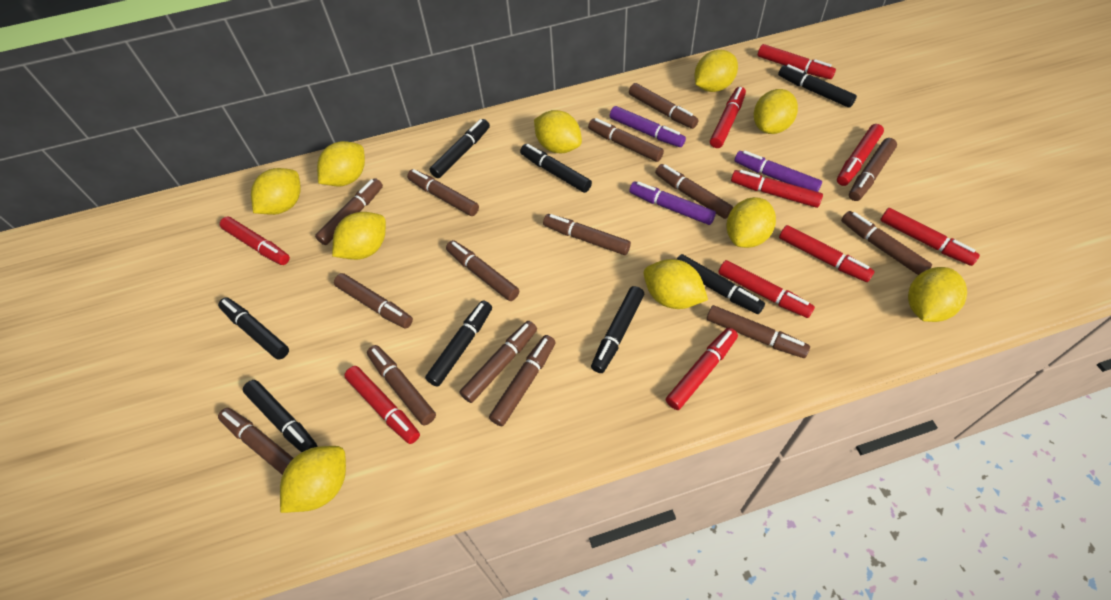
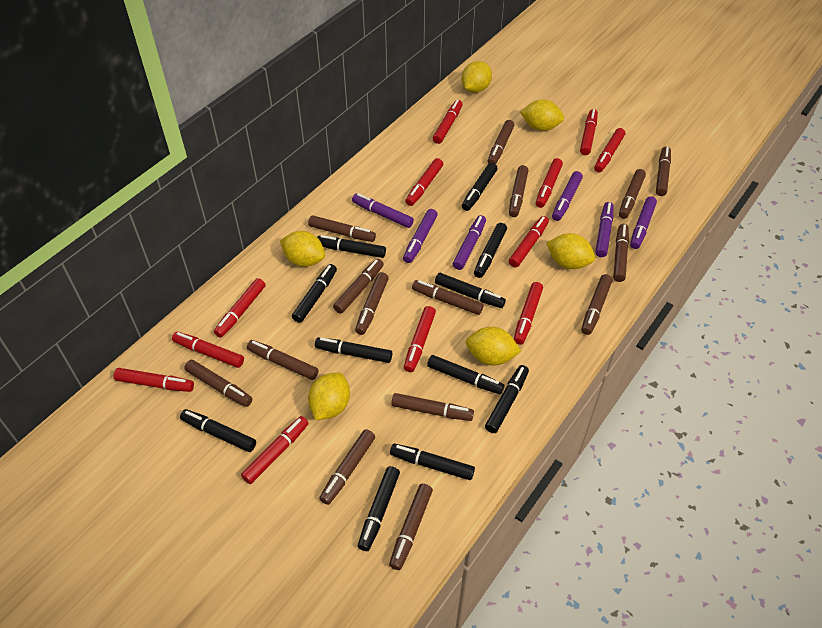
black marker: [218,297,289,360] [243,380,317,453] [425,300,492,387] [429,119,490,178] [520,144,592,193] [591,286,644,373] [677,254,765,314] [778,64,857,108] = 8 -> [180,409,256,452] [292,264,337,323] [315,337,392,363] [317,235,386,258] [358,466,400,551] [390,444,475,480] [427,355,504,394] [435,273,506,308] [462,163,497,211] [474,223,507,278] [485,365,529,433] = 11
purple marker: [610,106,686,147] [629,181,716,225] [734,150,822,192] = 3 -> [352,193,414,228] [403,209,438,263] [453,215,486,270] [552,171,583,221] [595,202,614,257] [630,196,657,249] = 6
red marker: [220,217,290,265] [344,366,420,444] [666,328,738,410] [710,87,746,148] [718,260,815,318] [731,170,823,208] [758,44,836,79] [779,225,875,282] [837,124,884,186] [880,208,980,266] = 10 -> [114,368,194,392] [172,332,244,368] [214,278,266,338] [241,416,309,484] [404,306,436,372] [406,158,443,206] [433,100,463,144] [509,216,549,267] [514,282,543,345] [536,158,563,208] [580,109,598,155] [594,128,625,172] = 12
yellow lemon: [251,168,301,215] [280,446,346,513] [317,141,365,187] [332,212,386,260] [534,110,582,153] [643,259,708,309] [695,50,738,92] [726,197,776,248] [754,89,798,134] [908,267,967,322] = 10 -> [280,231,325,267] [308,373,350,420] [461,61,492,93] [466,327,521,366] [520,100,564,131] [546,233,595,269] = 6

